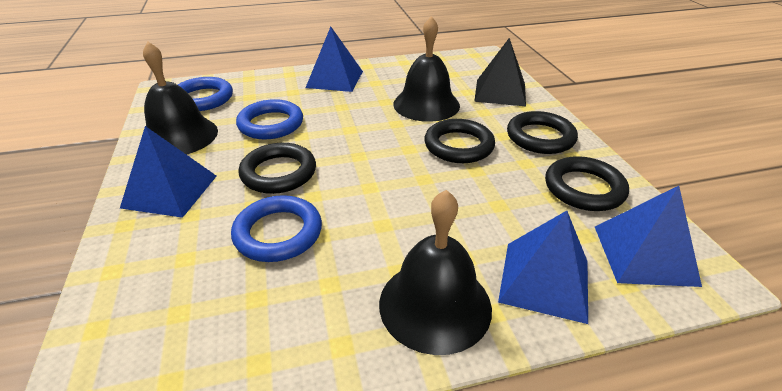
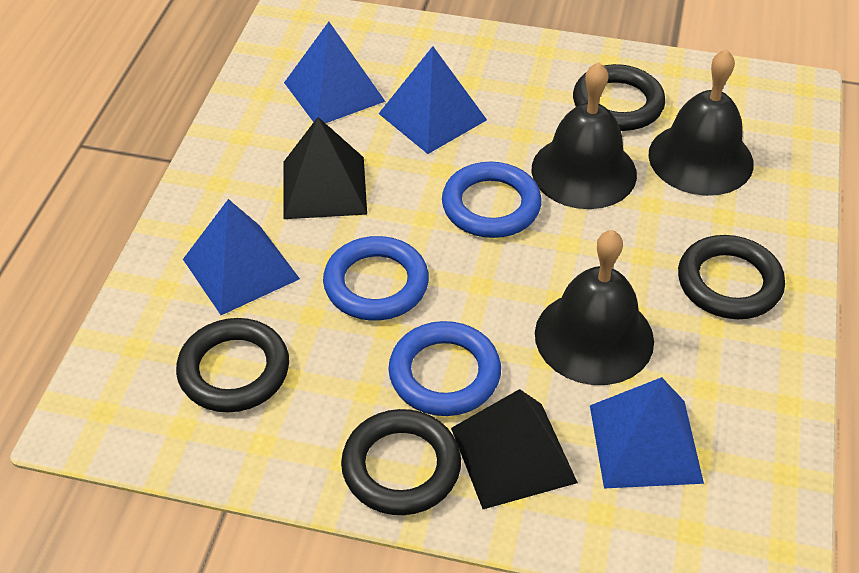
black pyramid: [474,38,526,106] = 1 -> [284,117,367,219] [451,389,578,509] = 2

